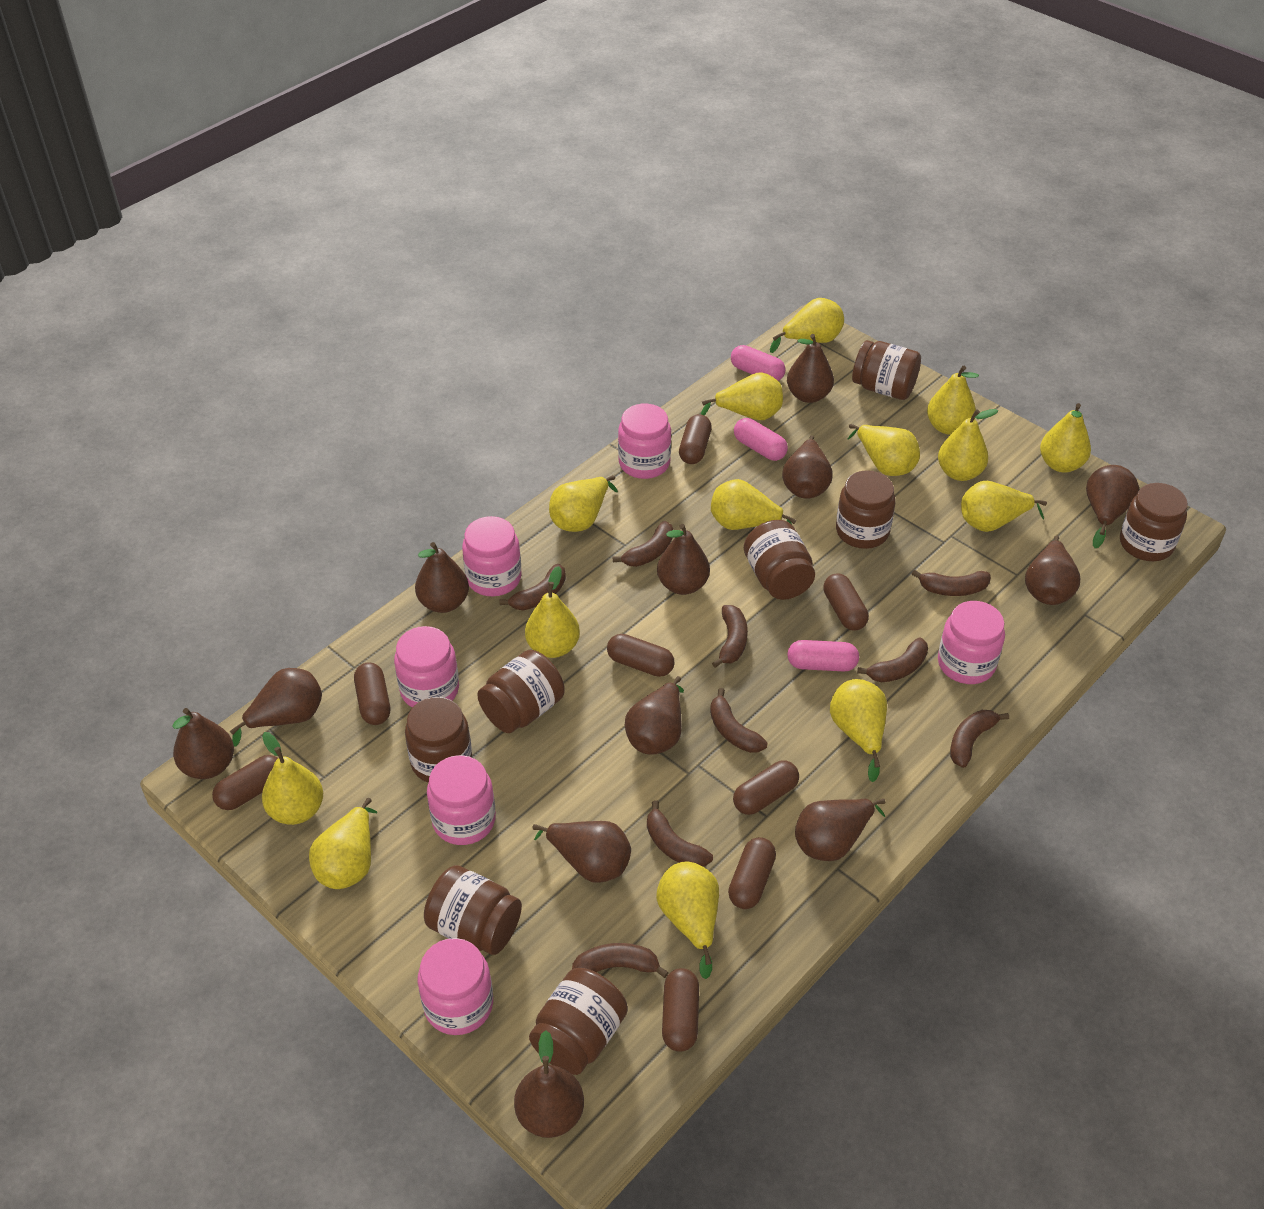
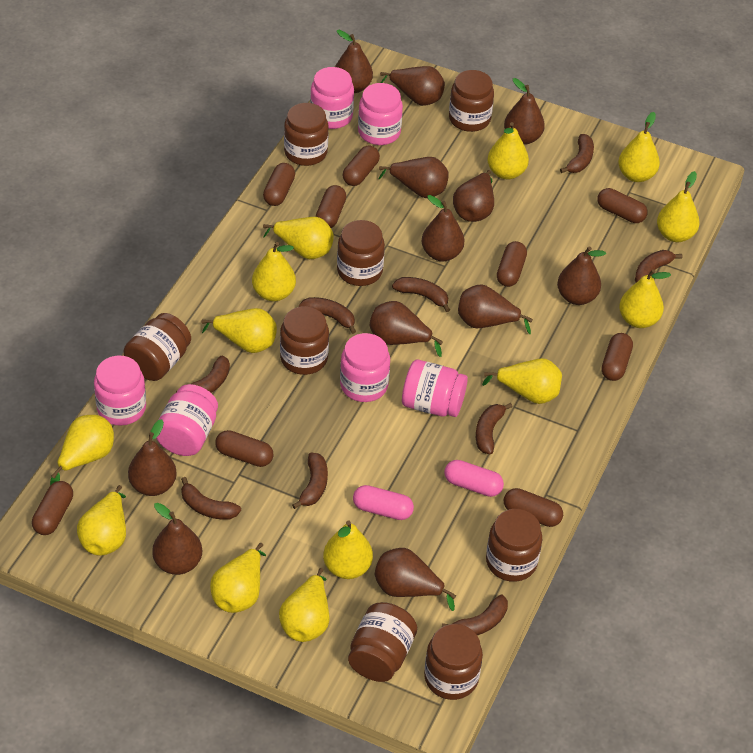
brown capsule: [212,755,278,810] [354,662,390,725] [607,634,674,677] [662,968,699,1052] [679,414,712,464] [728,837,776,909] [733,760,799,815] [823,573,869,631] = 8 -> [32,481,73,535] [215,430,273,467] [263,163,295,206] [316,185,346,228] [343,146,380,186] [497,241,527,287] [504,488,563,527] [597,188,648,223] [602,333,633,381] = 9
pink capsule: [731,345,785,381] [734,418,788,461] [787,640,859,671] = 3 -> [353,485,414,520] [444,460,504,497] = 2
yellow pear: [262,732,323,825] [309,798,377,889] [525,566,580,658] [549,475,618,532] [656,862,719,979] [701,372,783,420] [711,479,797,530] [770,298,844,353] [830,679,887,782] [848,424,920,476] [927,366,979,435] [938,409,998,481] [961,481,1047,532] [1040,403,1091,472] = 14 -> [50,415,114,486] [77,485,126,556] [201,308,277,353] [210,543,266,613] [252,242,296,301] [263,217,334,259] [279,568,330,642] [323,521,373,579] [482,358,562,404] [488,122,529,179] [618,112,660,182] [619,269,671,328] [657,171,700,242] = 13

